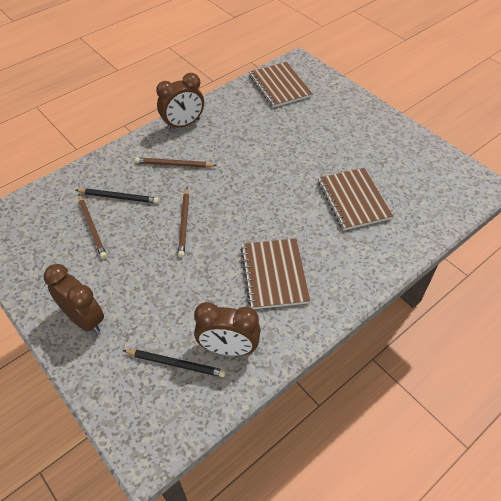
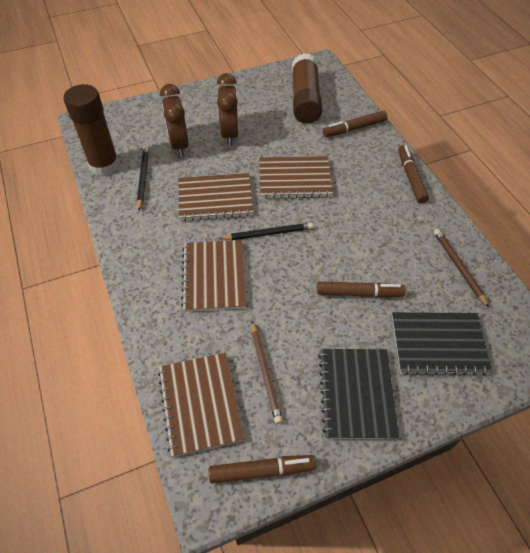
black notebook: none = 0 -> [318,349,399,439] [392,312,492,376] = 2
brown clock: [44,264,104,333] [156,73,204,130] [194,302,261,356] = 3 -> [160,84,189,157] [217,73,239,146] = 2
brown glue stick: none = 0 -> [63,84,119,176] [292,53,323,124] = 2
brown marker: none = 0 -> [209,455,317,483] [317,281,406,298] [323,111,387,137] [398,145,429,204] = 4
brown notebook: [240,238,310,309] [249,62,313,108] [318,168,393,230] = 3 -> [158,353,244,457] [179,173,253,221] [181,240,246,312] [259,156,333,199] = 4
brown pencil: [78,195,107,259] [135,157,217,168] [178,188,189,257] = 3 -> [251,321,283,424] [434,229,489,308] = 2

